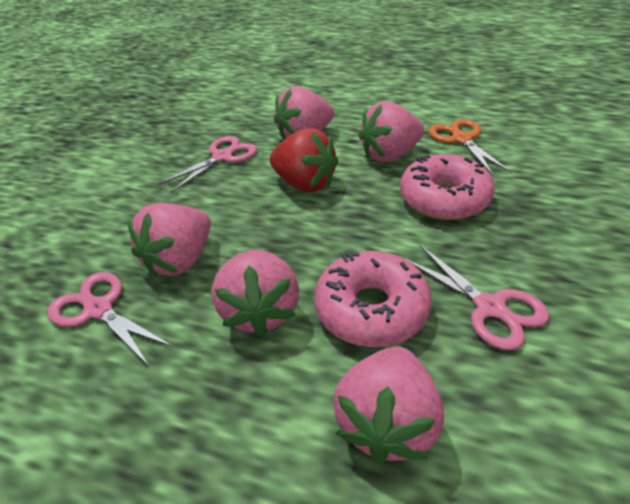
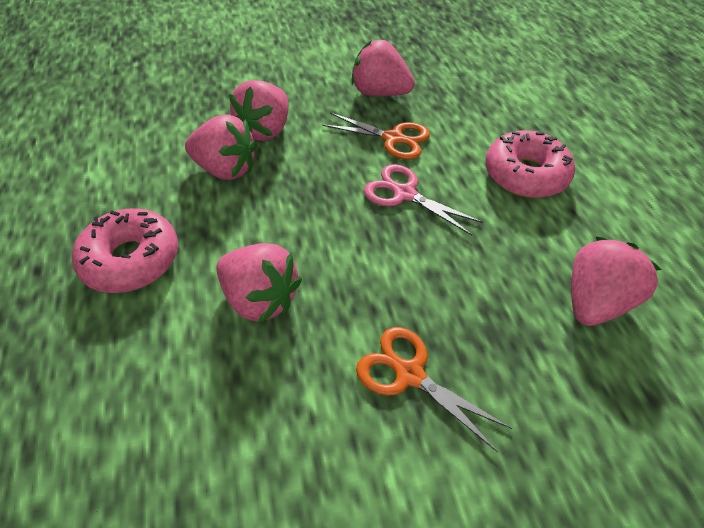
orange scissors: [428,119,512,176] = 1 -> [322,113,430,160] [356,327,512,452] = 2
pink scissors: [47,272,173,366] [158,136,257,193] [404,245,549,351] = 3 -> [364,164,483,235] = 1
red strawberry: [270,128,339,192] = 1 -> none = 0

